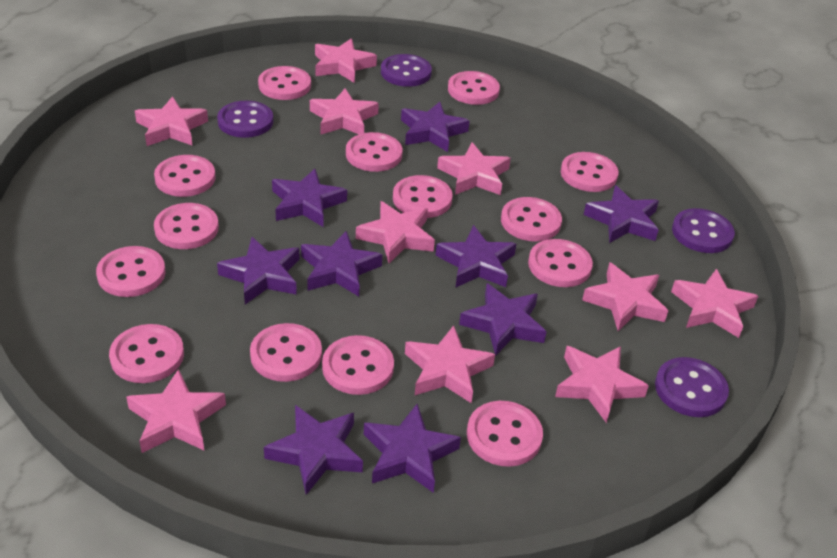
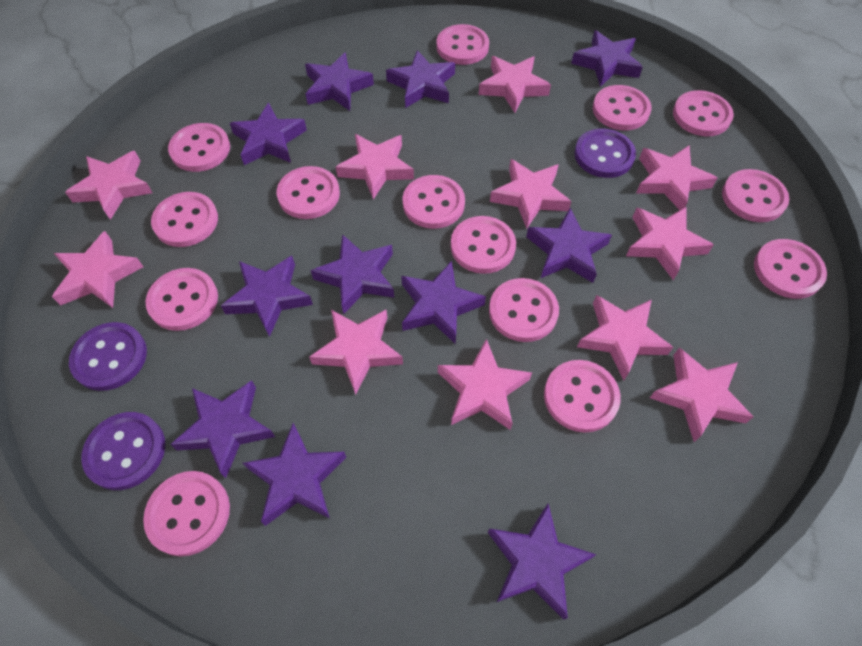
pink star: [126,369,226,453] [135,96,208,146] [310,88,379,135] [315,38,377,83] [356,201,435,263] [405,325,495,403] [437,142,511,195] [555,346,649,423] [582,262,668,331] [671,269,758,338] = 10 -> [52,231,143,308] [65,151,153,220] [309,310,403,395] [336,134,414,200] [438,339,532,430] [479,56,551,113] [490,159,572,229] [577,295,673,380] [626,206,714,280] [636,145,717,210] [650,347,754,442] = 11
purple button: [217,101,273,138] [381,54,432,87] [655,357,729,417] [672,208,735,253] = 4 -> [69,322,147,391] [81,412,165,490] [574,128,636,178] = 3
purple star: [217,237,300,304] [264,405,363,495] [272,169,347,227] [301,231,382,297] [364,404,461,493] [401,102,470,152] [436,225,516,287] [459,283,547,356] [584,185,659,243] = 9 -> [170,380,275,478] [221,256,313,337] [229,102,307,165] [243,423,346,526] [305,52,374,111] [311,234,394,314] [386,50,455,108] [401,261,486,344] [488,504,596,620] [526,208,612,283] [571,30,643,87] = 11

